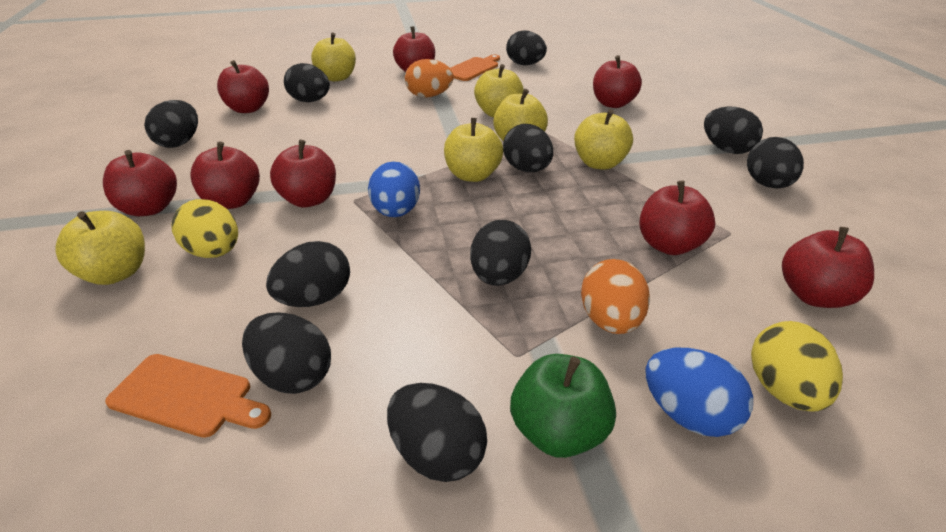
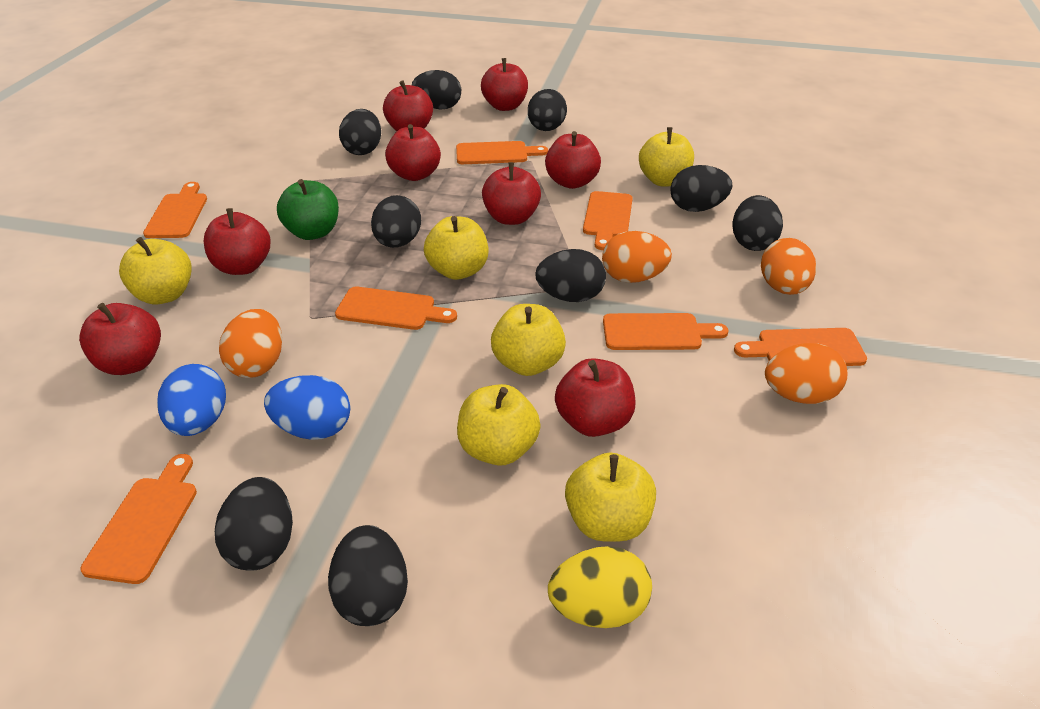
black egg: [144,100,198,148] [242,313,331,394] [266,241,350,307] [284,63,330,102] [387,383,487,482] [470,220,531,286] [503,124,553,172] [506,30,547,65] [704,107,763,154] [747,137,804,189] = 10 -> [215,477,293,571] [328,525,408,626] [339,109,381,155] [371,195,421,248] [412,70,461,109] [528,89,567,131] [535,249,606,302] [671,165,732,212] [732,195,783,251] = 9
orange cutting board: [105,354,271,438] [450,54,500,81] = 2 -> [80,454,197,584] [143,182,207,238] [335,287,457,330] [456,141,548,164] [583,191,633,250] [603,313,728,350] [734,328,867,366] = 7
orange egg: [405,59,454,98] [581,259,650,334] = 2 -> [219,309,282,378] [602,231,672,283] [761,238,816,295] [765,343,848,404] = 4
yellow egg: [171,199,238,258] [751,321,843,412] = 2 -> [548,546,652,628] = 1

